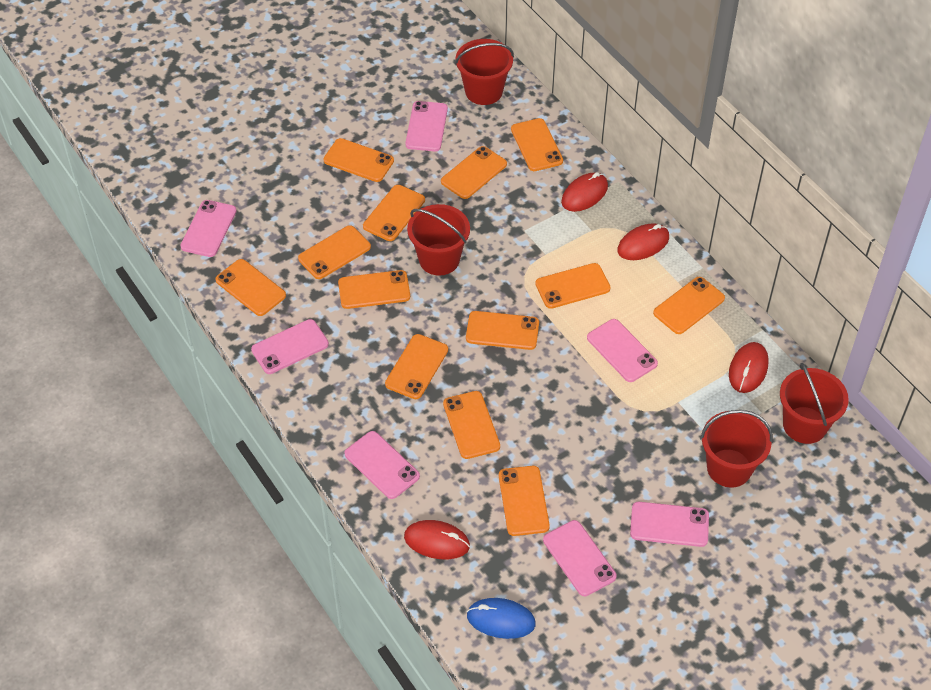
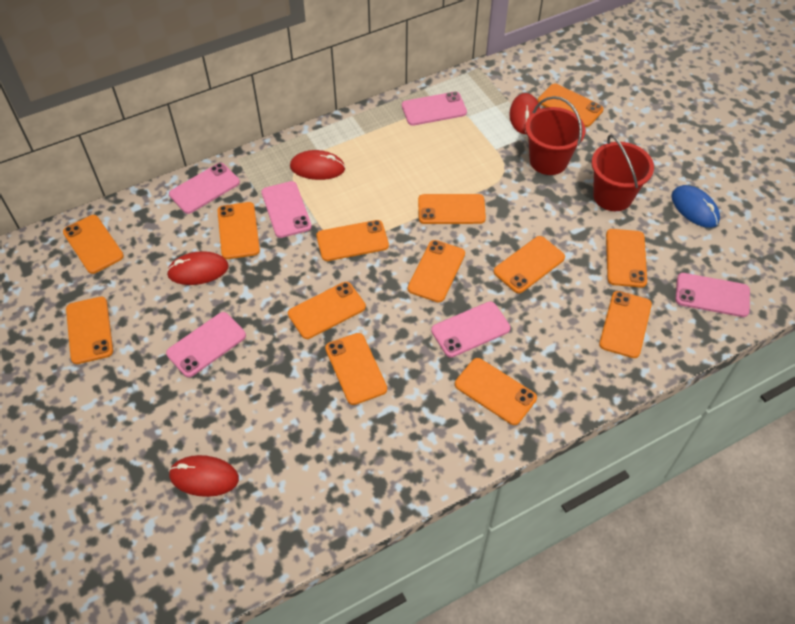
pink phone: [180,200,237,257] [251,319,329,374] [344,431,420,499] [405,101,448,151] [543,520,617,596] [587,319,658,382] [630,502,709,547] = 7 -> [166,312,246,377] [169,163,240,214] [261,181,312,238] [402,92,467,126] [431,301,510,358] [675,273,750,317] = 6
red bucket: [407,204,470,276] [455,39,514,105] [700,410,773,488] [780,363,849,444] = 4 -> [525,96,585,175] [592,134,654,211] = 2

